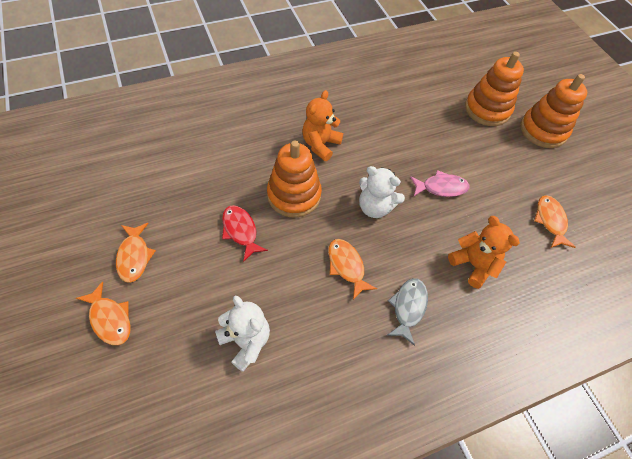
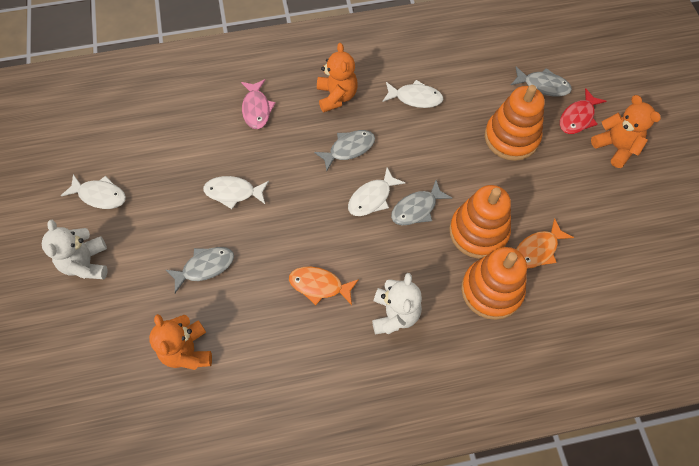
grey fish: [387,278,428,346] = 1 -> [166,247,234,293] [314,130,375,171] [391,180,452,225] [511,66,572,97] = 4
orange fish: [76,281,130,345] [116,223,156,283] [328,239,377,300] [534,195,576,248] = 4 -> [289,267,359,305] [516,218,574,269] = 2
orange teddy bear: [302,90,343,161] [448,216,520,289] = 2 -> [149,314,212,370] [317,43,358,113] [591,95,661,168] = 3
white fish: none = 0 -> [61,174,126,209] [203,176,269,209] [348,167,405,216] [382,80,443,108] = 4

